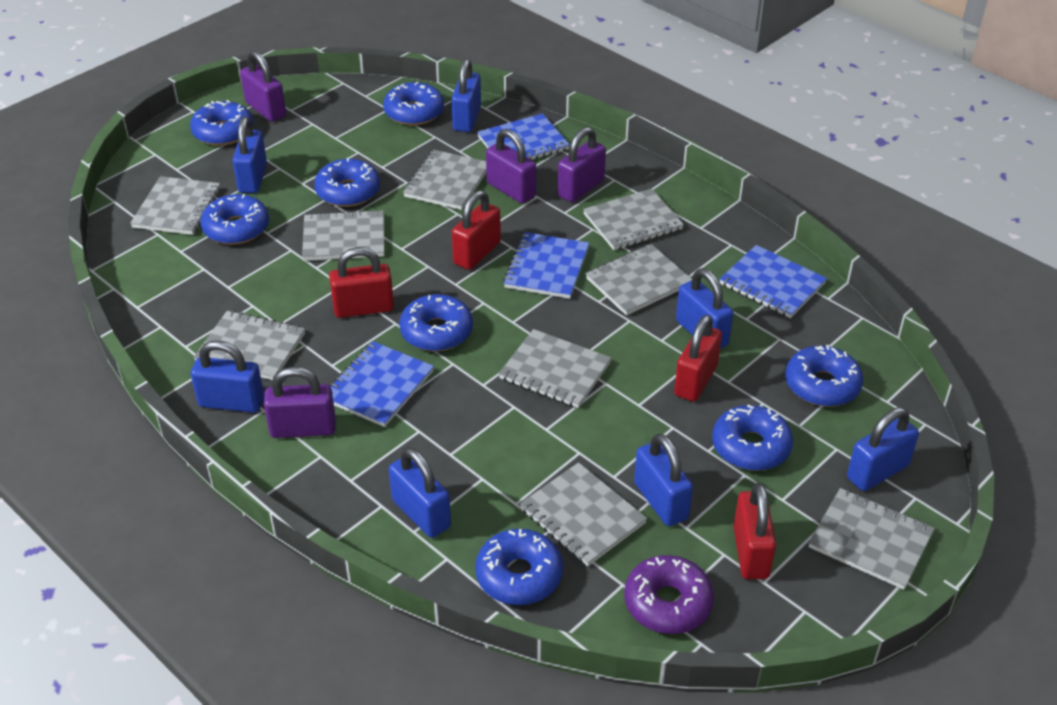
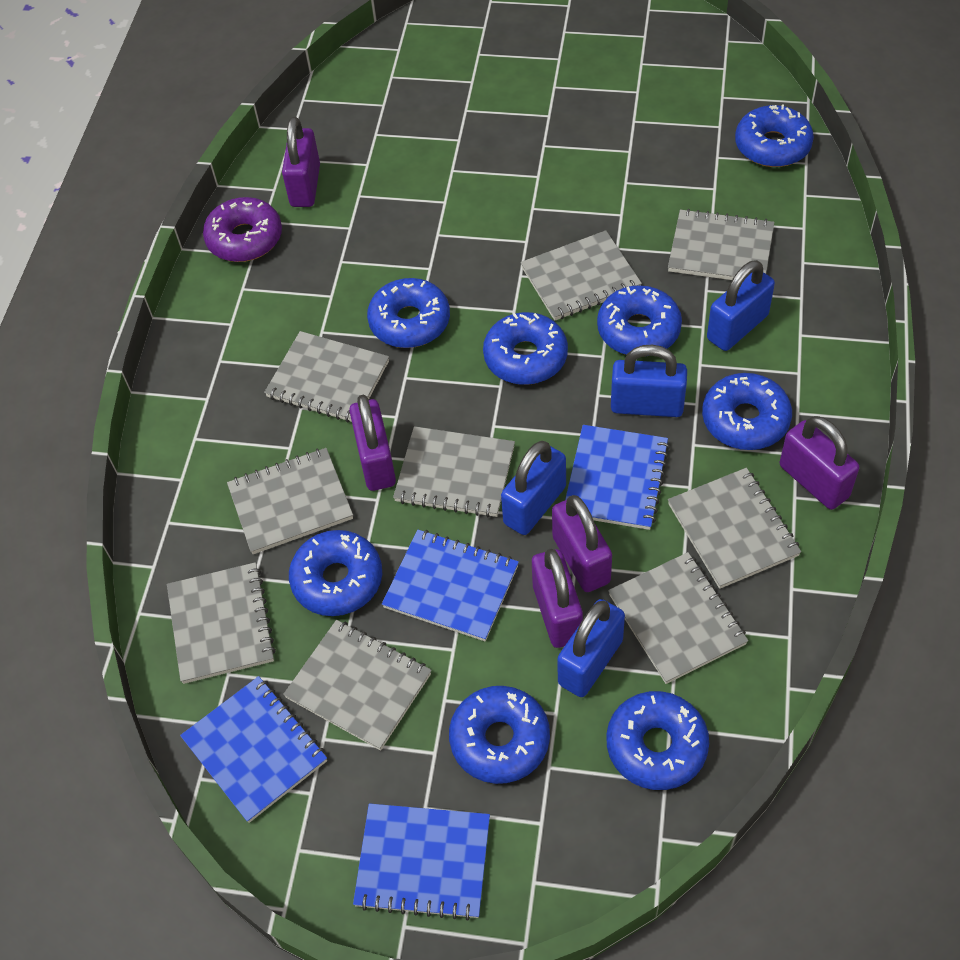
blue padlock: [191,340,264,413] [232,117,267,193] [389,447,451,538] [451,59,481,132] [634,433,693,526] [676,268,733,349] [847,407,919,491] = 7 -> [501,441,566,535] [557,599,625,697] [611,345,687,417] [707,260,775,351] = 4
purple padlock: [240,50,286,122] [264,367,336,438] [486,129,536,204] [558,127,606,202] = 4 -> [282,117,320,207] [349,395,396,491] [532,549,583,648] [552,495,612,592] [780,416,859,510] = 5
red padlock: [329,247,394,318] [452,190,501,270] [674,315,722,402] [733,483,776,579] = 4 -> none = 0

